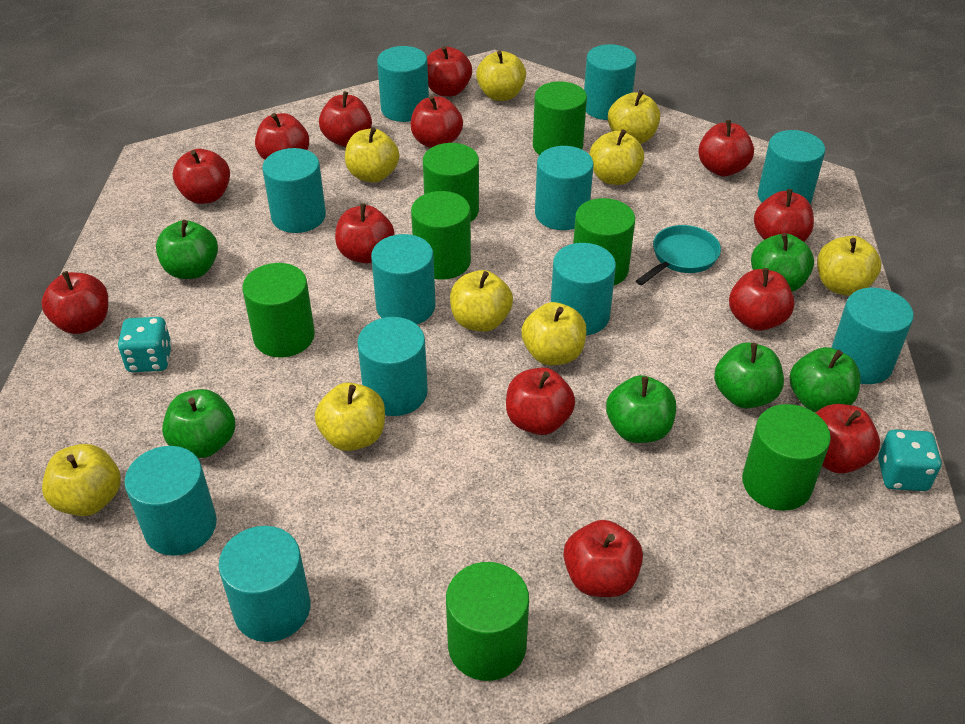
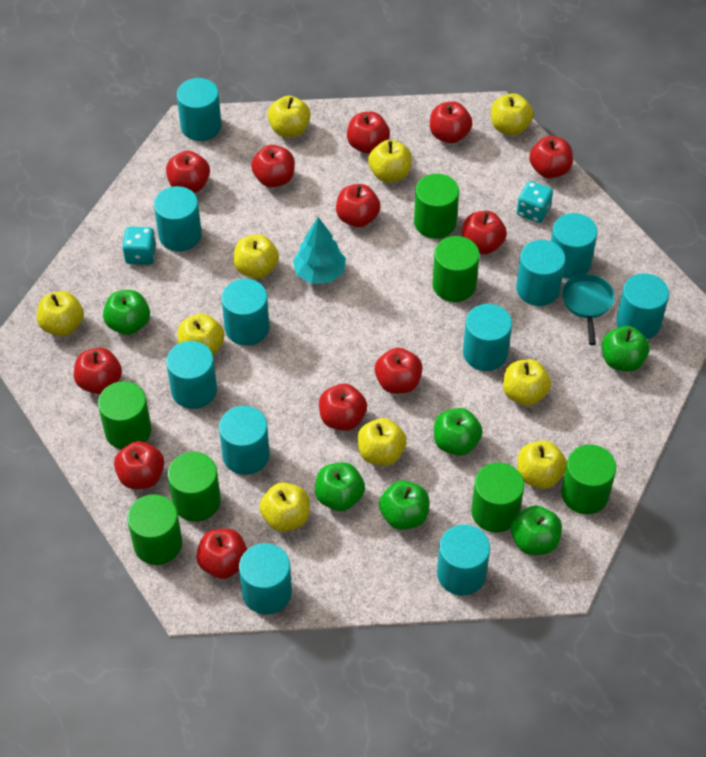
red apple: [42,271,108,334] [173,149,230,204] [255,113,309,160] [319,91,372,147] [335,203,395,264] [411,96,463,148] [427,46,472,97] [506,367,575,435] [564,520,643,597] [698,120,754,176] [729,268,794,331] [754,189,814,242] [816,404,880,473] = 13 -> [74,348,122,394] [114,441,164,489] [166,151,210,193] [196,529,247,579] [251,145,295,187] [319,384,367,431] [336,184,380,227] [347,112,390,154] [375,348,422,394] [430,101,472,144] [462,211,507,254] [529,136,573,179] = 12
turquoise tree: none = 0 -> [293,217,346,284] = 1
yellow apple: [42,444,121,516] [315,383,385,451] [345,127,399,183] [450,270,513,332] [476,50,526,101] [521,302,587,365] [589,129,644,185] [608,90,660,144] [817,236,881,296] = 9 -> [37,291,84,336] [177,313,225,356] [234,234,279,279] [259,483,310,532] [268,95,310,137] [358,418,407,466] [368,140,412,182] [491,93,534,135] [503,359,551,406] [517,440,567,489] = 10

